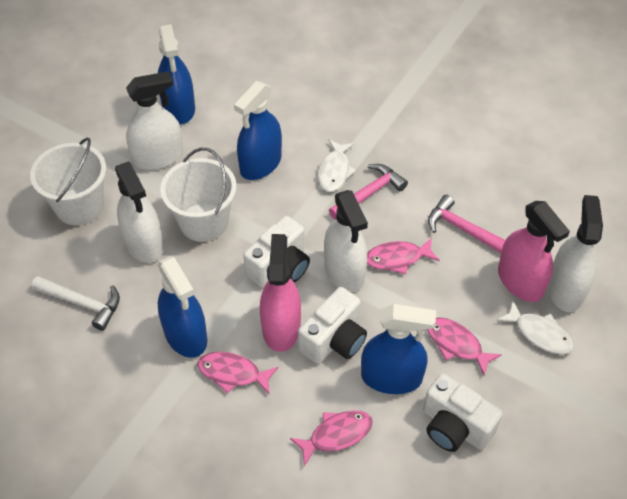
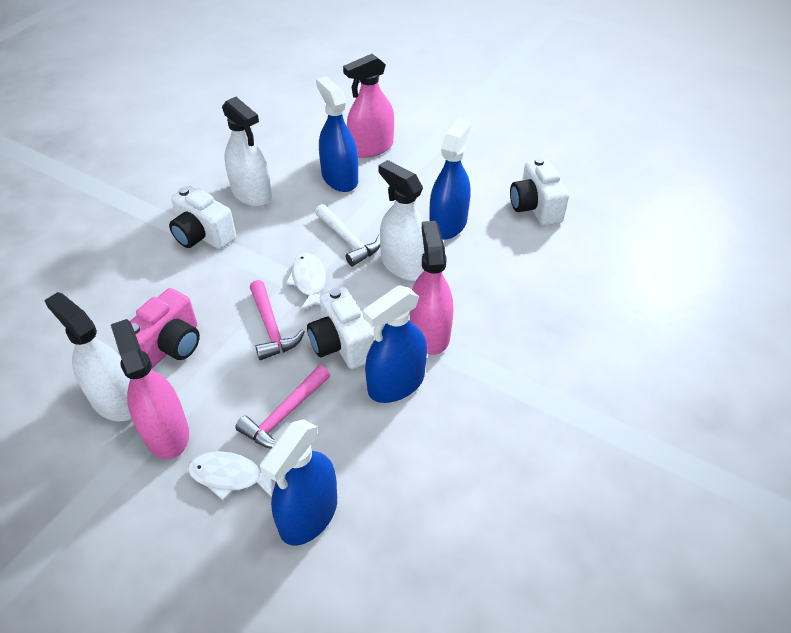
pink camera: none = 0 -> [130,288,200,369] = 1
pink fish: [198,352,279,394] [290,411,373,467] [367,238,440,274] [427,317,502,376] = 4 -> none = 0
pink spray bottle: [260,234,301,352] [498,201,570,302] = 2 -> [111,319,189,459] [343,54,394,158] [410,221,453,355] = 3
white bucket: [30,137,106,226] [160,148,237,242] = 2 -> none = 0
white spray bottle: [115,162,164,263] [126,71,183,170] [324,190,368,292] [548,195,603,312] = 4 -> [44,292,132,421] [222,97,272,207] [378,160,424,281] = 3

